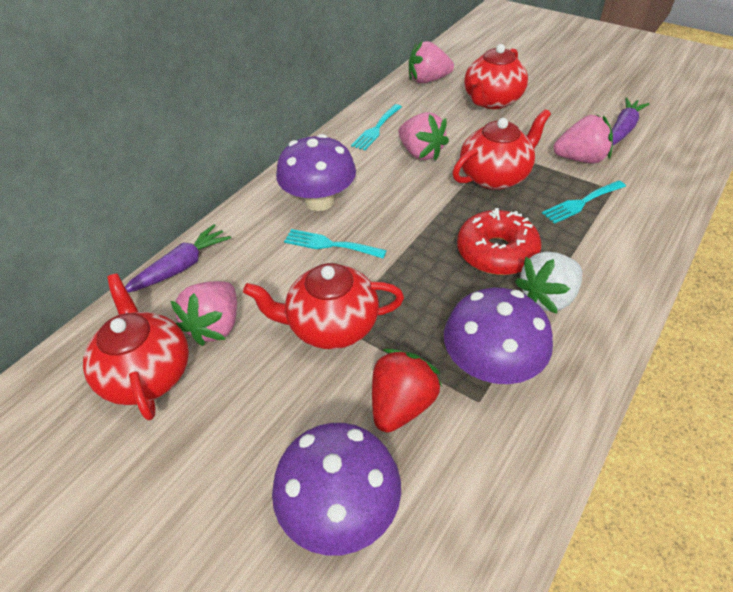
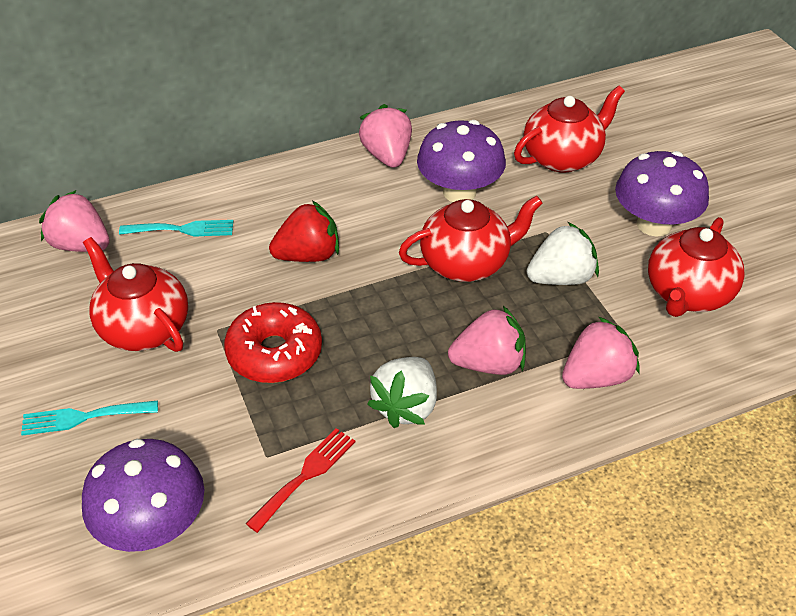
purple carrot: [125,224,231,292] [612,97,650,145] = 2 -> none = 0
red fork: none = 0 -> [246,428,355,533] = 1
turquoise fork: [284,229,387,258] [351,104,402,150] [542,180,626,224] = 3 -> [21,400,158,436] [119,220,234,237] = 2
white strawberry: [515,252,582,314] = 1 -> [367,357,437,428] [527,222,599,285] = 2

